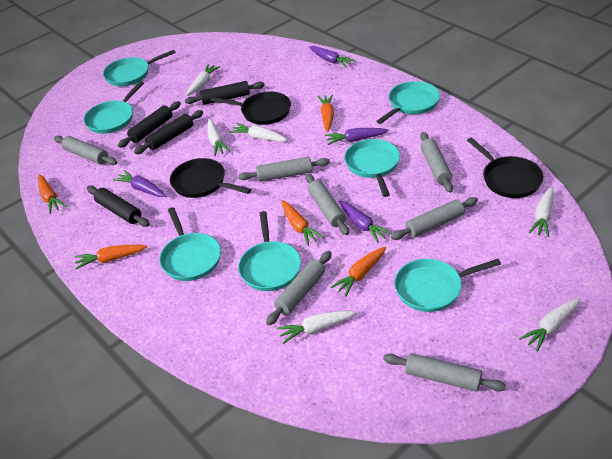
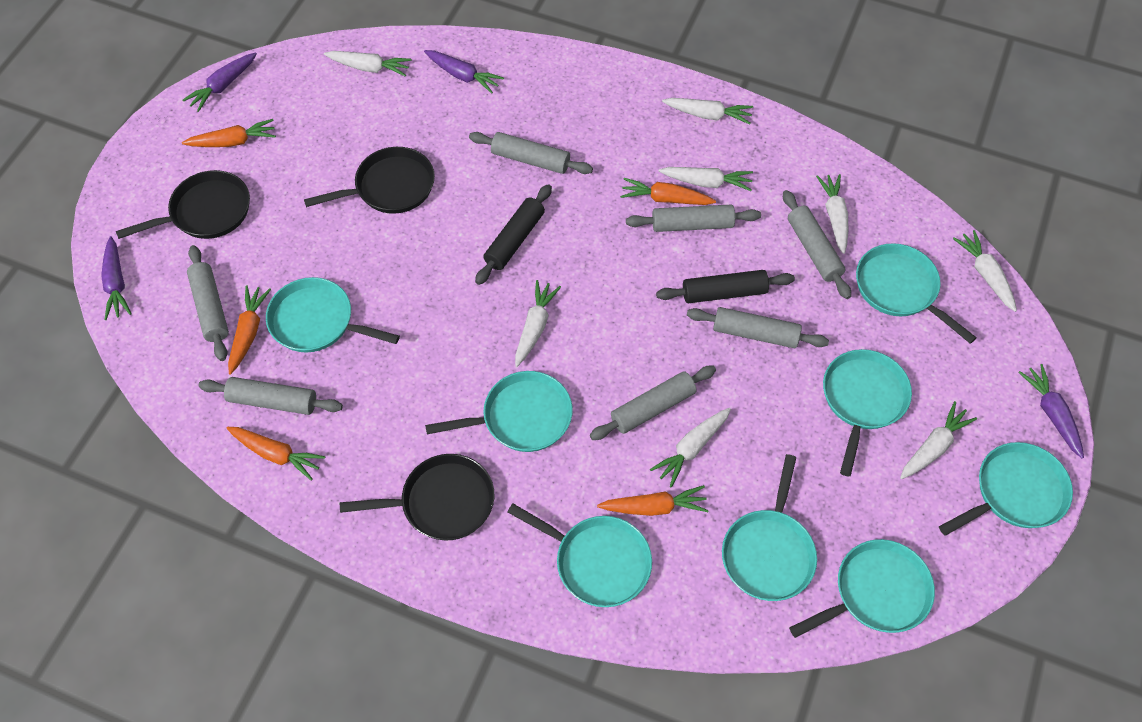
black rolling pin: [87,186,150,227] [118,101,181,148] [134,110,203,154] [185,81,265,105] = 4 -> [475,184,552,285] [656,270,795,303] = 2
turquoise pan: [84,81,144,134] [103,50,176,86] [159,207,221,281] [238,211,301,291] [344,139,400,197] [376,81,440,124] [394,259,501,312] = 7 -> [266,277,400,352] [425,371,573,452] [508,504,652,607] [722,454,817,601] [789,539,935,638] [823,349,912,476] [856,243,977,344] [939,442,1073,536] = 8
white carrot: [186,64,220,96] [207,119,231,156] [229,123,288,142] [277,310,357,344] [519,298,580,352] [529,187,554,237] = 6 -> [324,51,412,77] [515,280,561,367] [650,408,731,488] [659,167,753,191] [662,98,753,125] [816,174,848,254] [900,401,977,479] [953,230,1017,312] = 8

